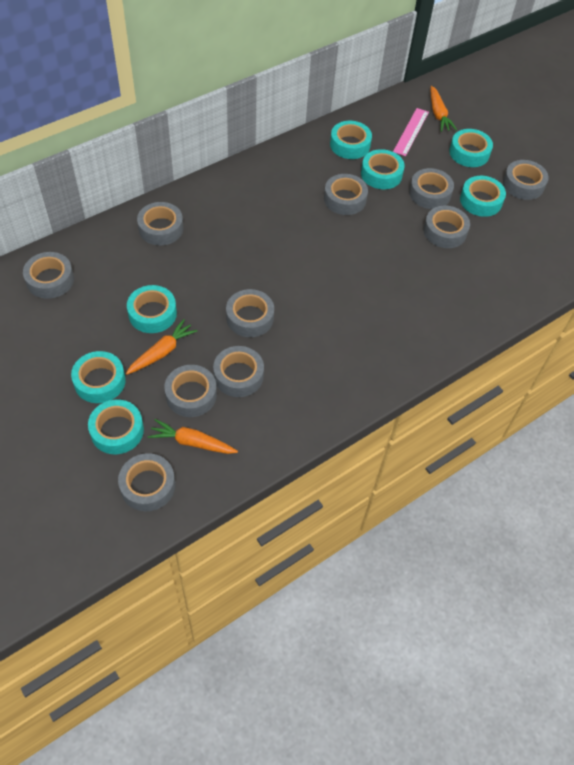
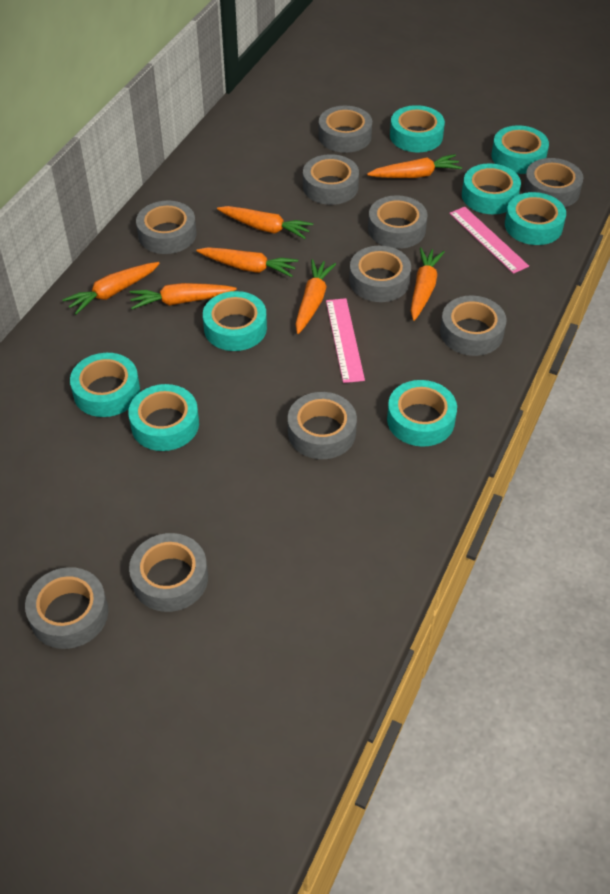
orange carrot: [126,319,197,375] [148,419,238,454] [431,86,457,132] = 3 -> [62,262,160,315] [129,283,237,309] [196,247,298,277] [217,206,313,239] [295,259,336,334] [367,154,462,178] [411,247,445,321] = 7
pink ruler: [393,108,429,156] = 1 -> [326,298,365,383] [449,207,529,274] = 2
turquoise tape: [71,351,126,403] [88,400,144,454] [127,285,177,333] [330,121,372,159] [361,149,405,189] [449,129,493,167] [460,176,506,217] = 7 -> [70,353,140,417] [128,384,199,451] [203,291,267,351] [387,380,457,447] [390,105,445,152] [462,163,521,214] [492,125,549,174] [505,192,566,245] = 8

